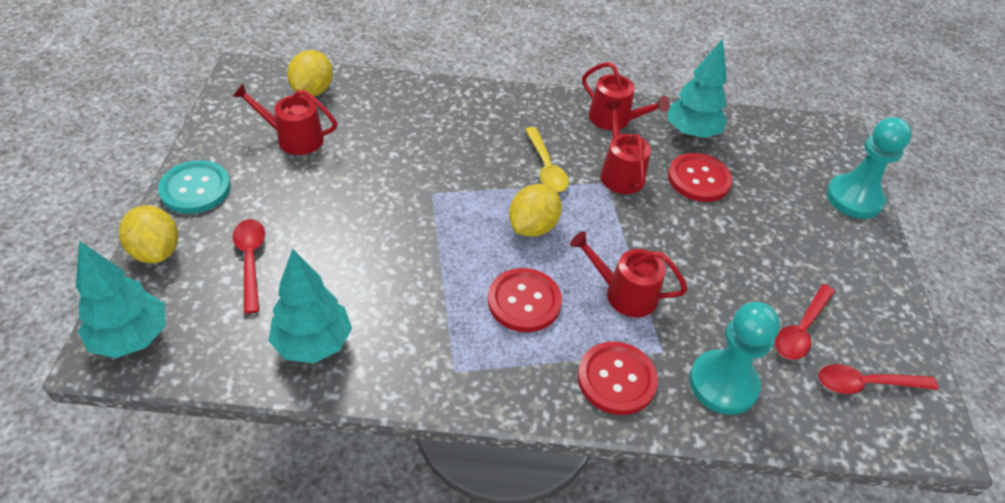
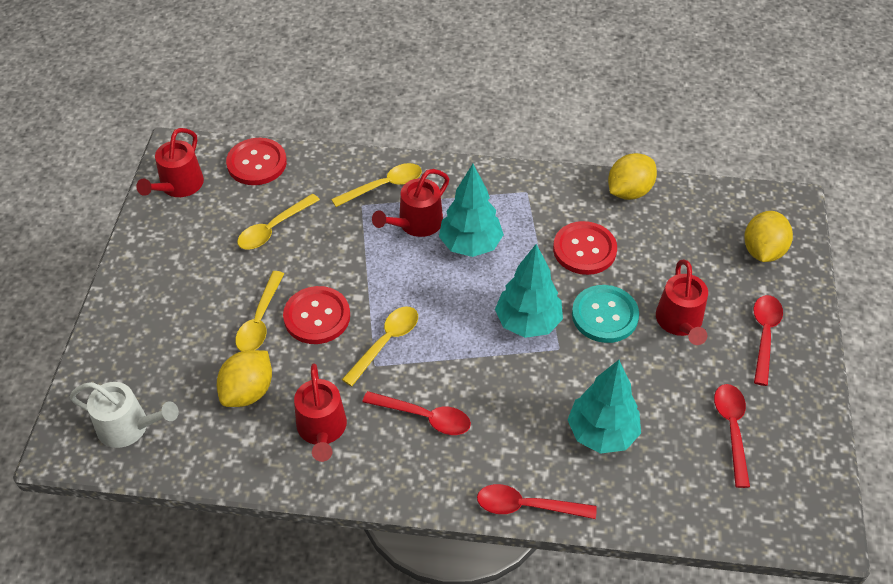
red spoon: [233,219,265,314] [775,284,835,360] [818,364,938,394] = 3 -> [363,391,471,435] [477,484,597,519] [714,384,750,488] [753,295,783,386] = 4
turquoise pawn: [689,302,780,415] [826,117,912,219] = 2 -> none = 0
white watering can: none = 0 -> [70,382,179,448] = 1
yellow spoon: [525,127,569,192] = 1 -> [235,271,284,351] [237,193,320,250] [331,163,422,207] [342,307,418,386] = 4

